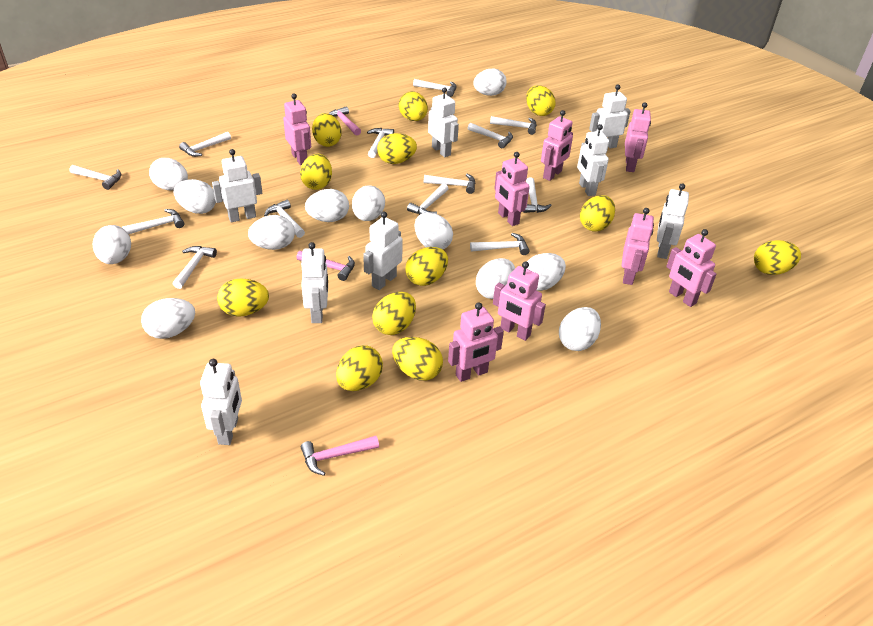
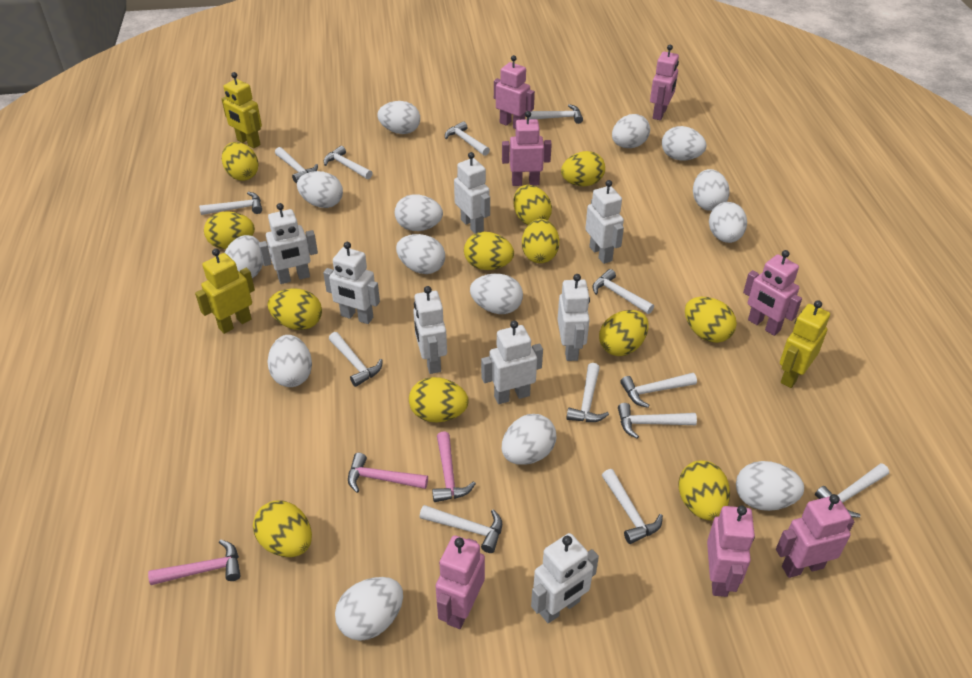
pink robot: [283,93,311,165] [448,302,504,382] [493,262,546,341] [494,152,530,226] [541,110,573,181] [622,208,654,285] [625,102,651,172] [666,229,716,307] = 8 -> [436,535,485,629] [494,55,535,129] [502,111,552,186] [650,45,679,120] [707,506,755,597] [743,250,802,336] [776,494,854,578] = 7
white egg: [93,225,131,264] [141,298,195,339] [149,158,188,190] [174,179,216,214] [248,215,295,250] [305,189,349,222] [352,186,385,221] [414,213,453,249] [473,69,507,96] [476,258,515,299] [526,253,566,291] [559,307,601,351] = 12 -> [225,235,263,278] [267,335,312,387] [297,171,343,208] [335,577,403,641] [377,101,420,134] [395,194,443,231] [396,234,445,274] [470,274,523,314] [502,414,557,465] [612,114,650,148] [662,126,707,160] [693,169,730,211] [709,202,747,243] [736,461,804,511] = 14
yellow robot: none = 0 -> [195,249,255,334] [222,72,262,148] [780,300,830,388] = 3

